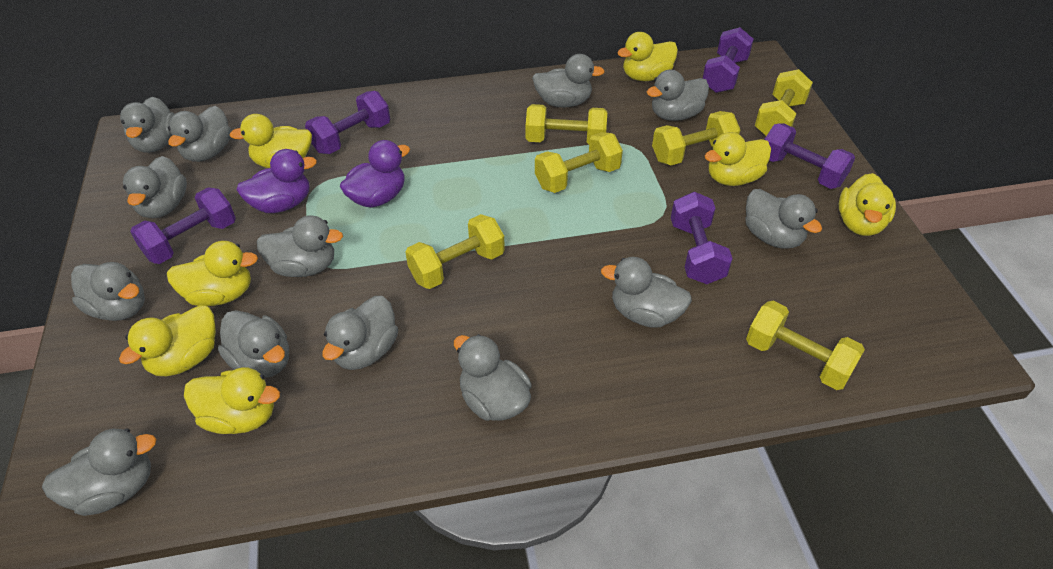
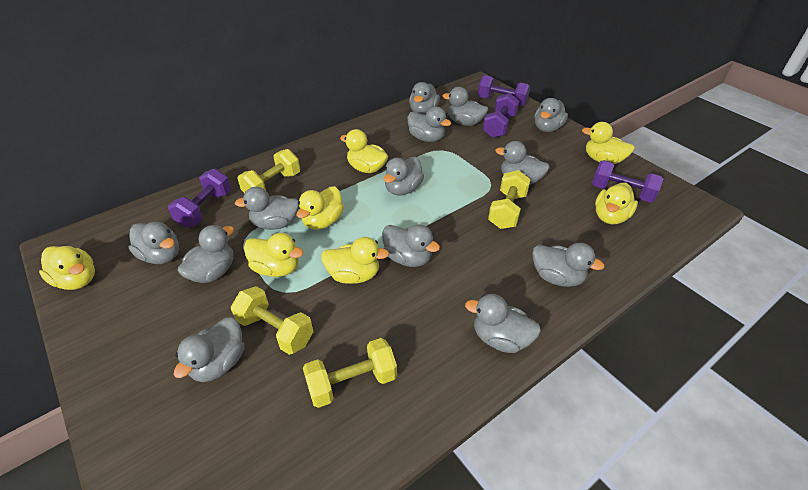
purple duck: [236,149,317,213] [340,140,410,208] = 2 -> none = 0
purple dumbbell: [130,187,236,264] [305,91,390,154] [671,192,733,284] [703,27,754,93] [764,123,855,189] = 5 -> [168,169,231,227] [478,75,530,106] [483,93,519,138] [592,160,663,203] = 4
yellow dumbbell: [405,214,505,289] [526,104,607,144] [535,132,623,193] [652,111,741,165] [746,301,865,390] [755,69,813,136] = 6 -> [231,286,313,355] [237,149,300,193] [303,338,397,408] [488,170,531,229] = 4

